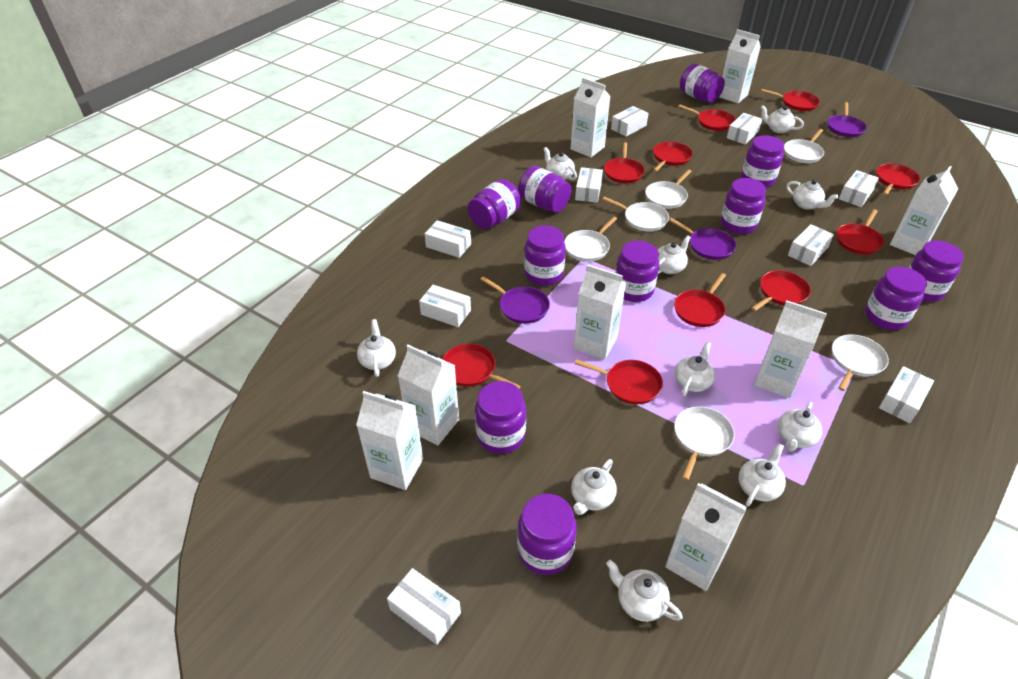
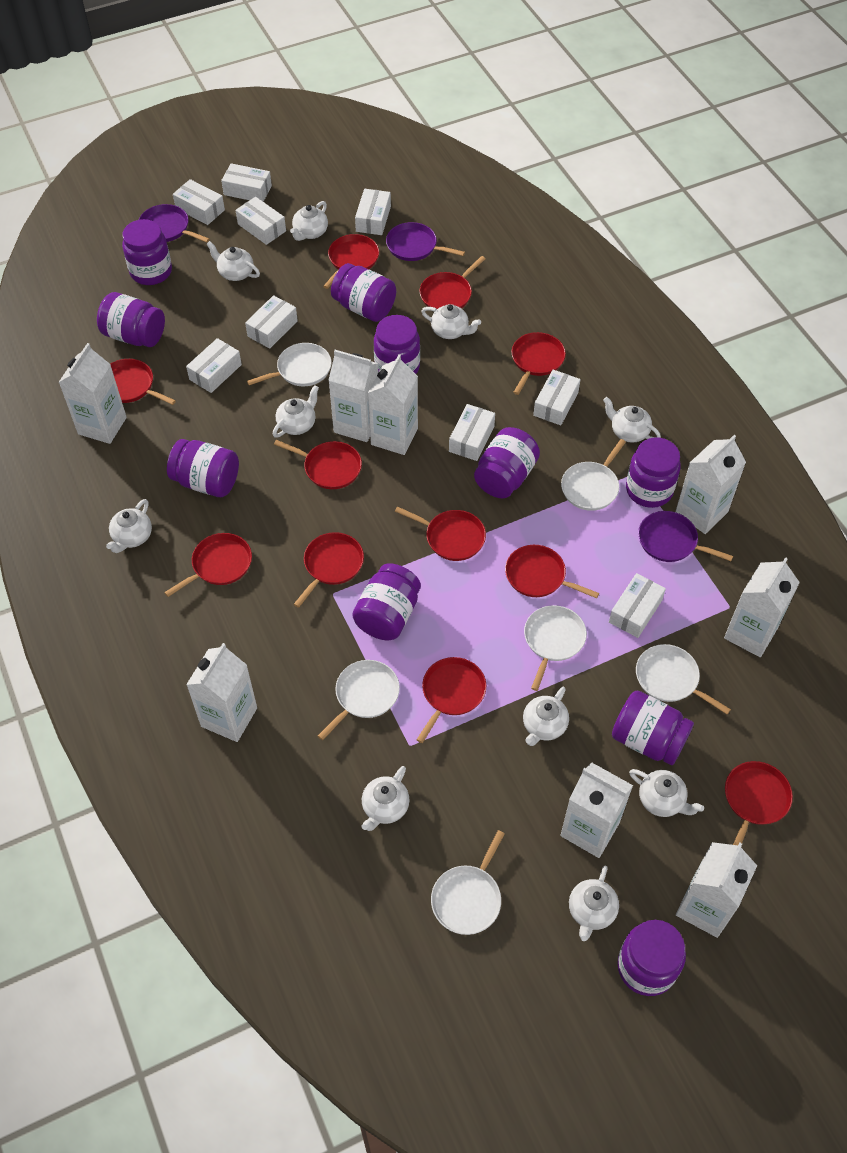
purple jar: [468,179,521,229] [475,381,526,454] [517,494,577,575] [518,166,571,212] [524,225,566,286] [615,241,659,302] [680,63,725,103] [720,178,766,234] [741,135,784,188] [865,267,927,330] [909,240,964,302] = 11 -> [97,292,165,347] [122,219,172,285] [167,439,239,497] [331,263,396,322] [352,563,421,640] [374,315,420,374] [474,427,540,498] [612,691,694,765] [617,920,686,996] [626,438,681,508] = 10
red pan: [442,344,521,389] [574,359,663,404] [604,142,645,183] [653,141,693,172] [674,273,726,327] [678,104,736,131] [751,270,811,311] [761,89,820,111] [836,209,884,255] [876,163,920,195] = 10 -> [111,359,176,405] [164,533,252,597] [274,440,362,489] [294,532,364,608] [323,234,379,289] [395,507,486,561] [417,657,486,743] [419,256,485,310] [505,545,599,598] [511,332,566,395] [725,761,793,845] = 11

